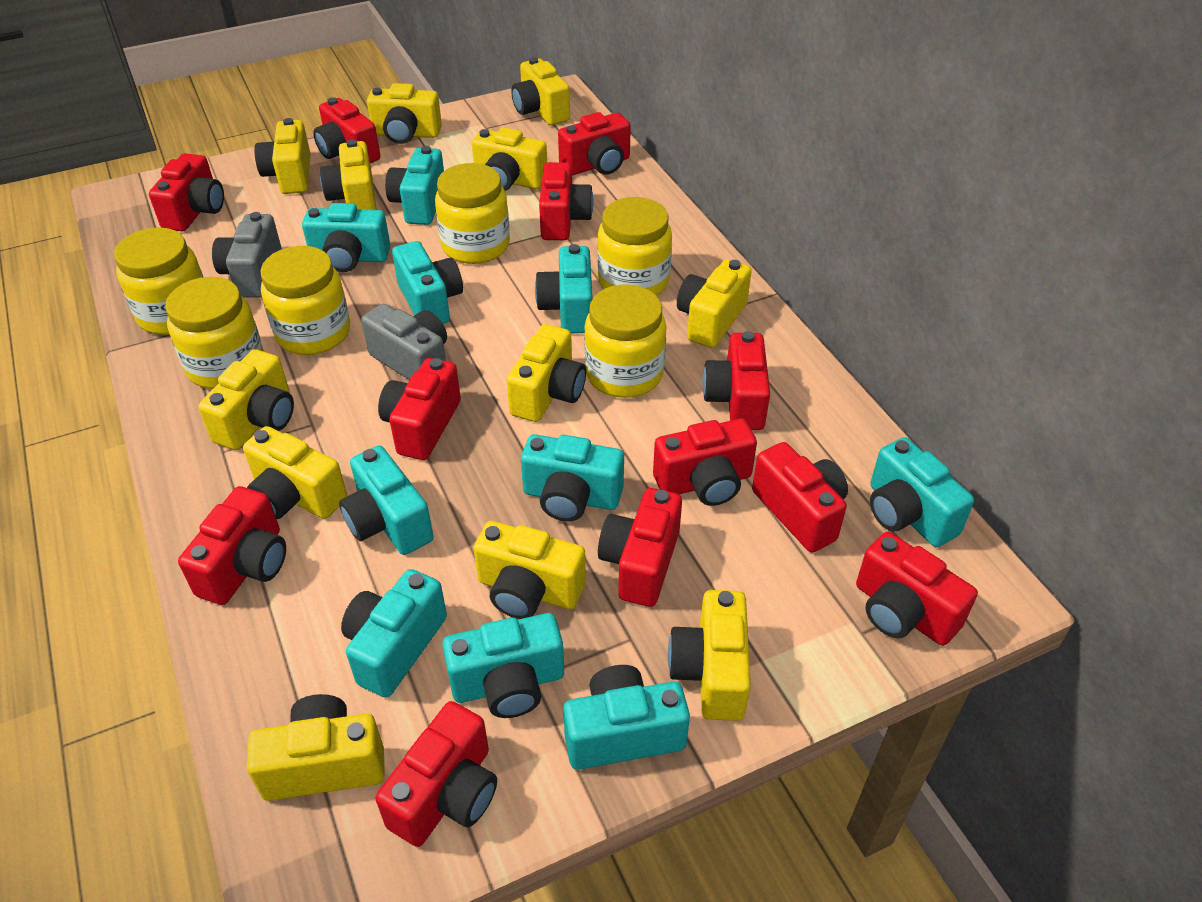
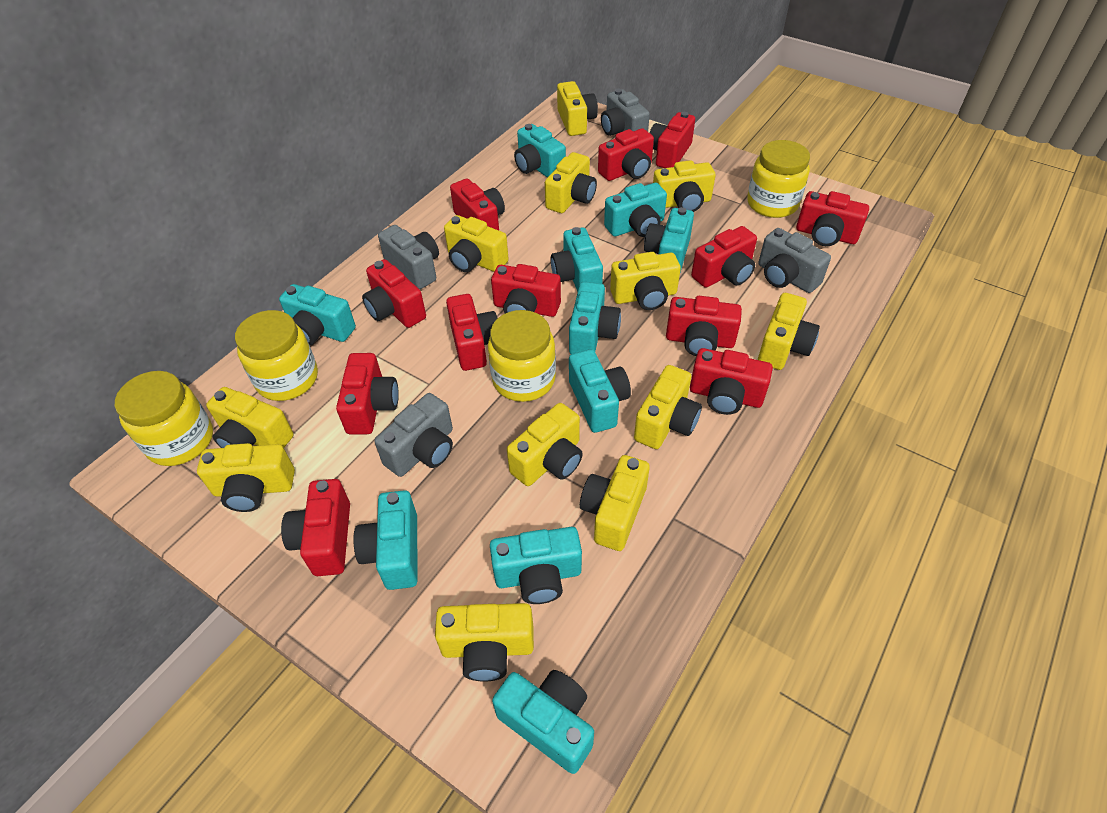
grey camera: [212,212,282,298] [361,304,447,380] = 2 -> [374,393,453,477] [378,225,439,289] [601,89,650,136] [759,228,831,293] = 4
yellow jar: [114,227,203,335] [165,277,264,389] [260,246,350,355] [435,163,510,264] [584,284,666,398] [597,197,672,296] = 6 -> [115,371,213,466] [235,310,318,401] [488,310,556,402] [747,140,810,218] = 4

